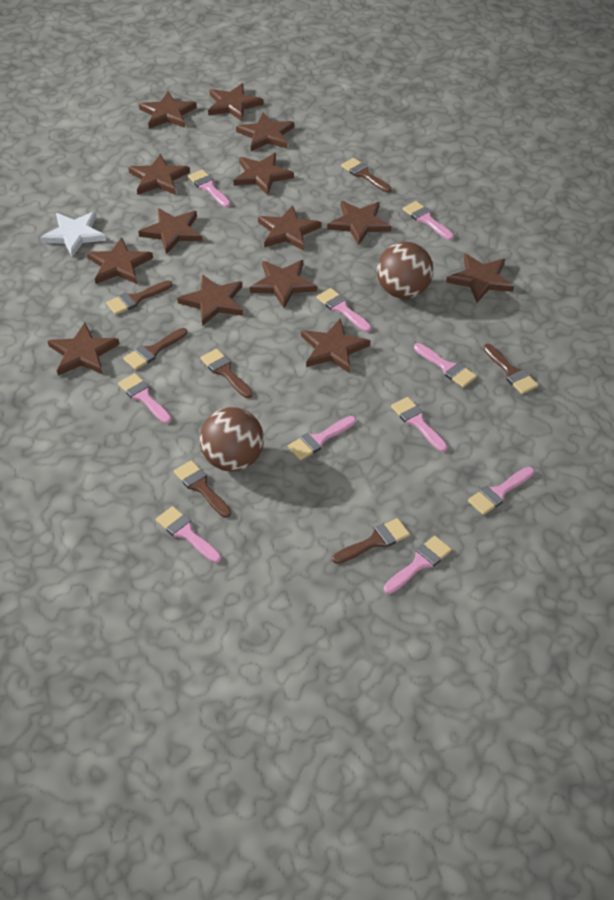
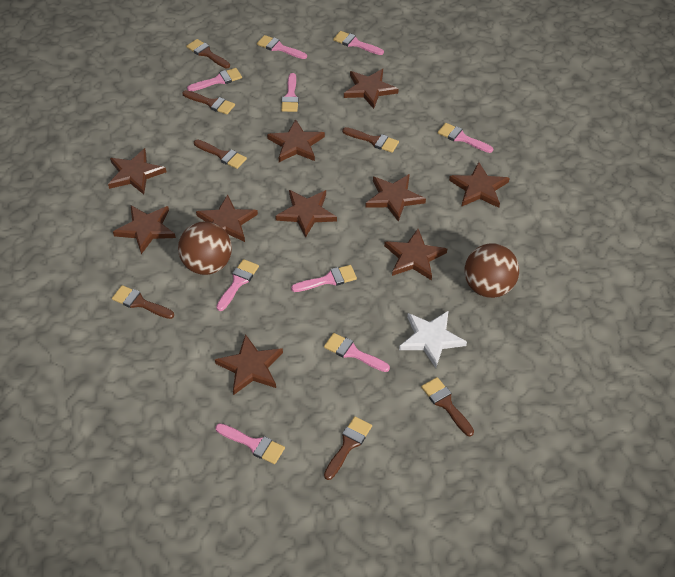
brown star: [48,323,119,376] [87,237,153,284] [128,154,190,195] [138,208,203,254] [139,92,197,129] [177,274,243,326] [208,83,263,121] [233,153,294,195] [236,112,294,151] [249,260,317,308] [258,205,321,251] [301,319,371,373] [327,201,392,246] [446,253,514,303] = 14 -> [108,148,166,194] [113,206,176,254] [196,195,258,242] [215,334,283,395] [267,119,325,162] [275,190,337,238] [344,69,398,109] [365,174,426,222] [384,229,447,280] [449,162,510,208] = 10
pink brush: [118,373,172,424] [156,506,221,563] [188,169,231,207] [288,416,356,460] [316,288,371,332] [384,536,452,594] [391,397,448,452] [403,201,454,240] [414,343,477,388] [468,467,534,515] = 10 -> [187,68,242,91] [215,423,285,464] [216,259,259,311] [257,35,307,59] [281,73,299,112] [291,265,357,292] [324,333,390,372] [333,31,384,55] [438,123,493,153] = 9

